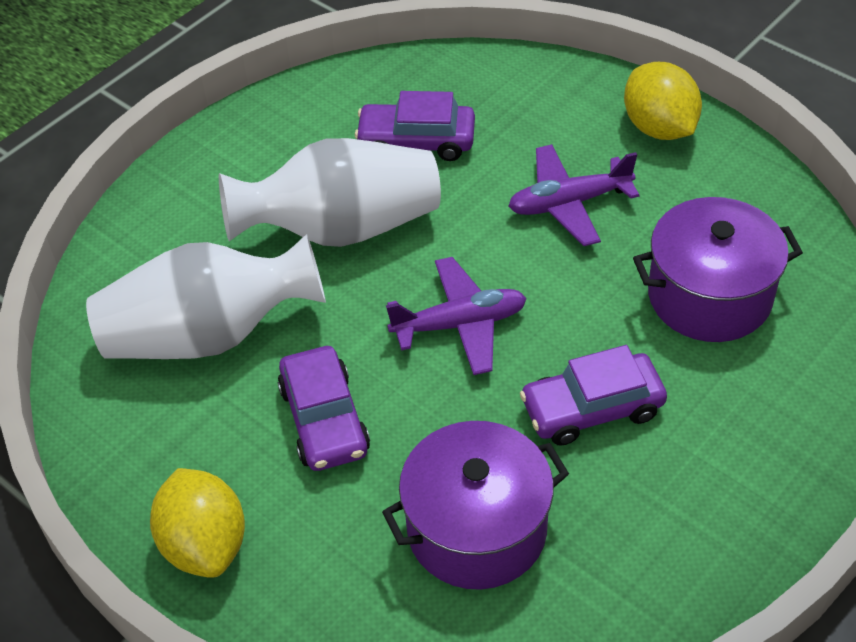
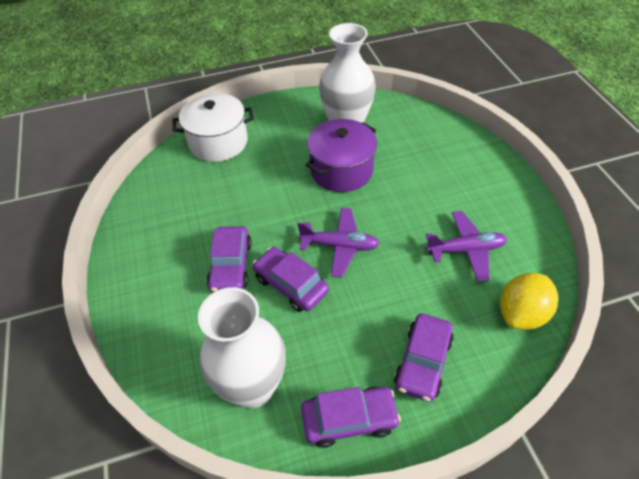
purple car: [278,346,370,471] [355,91,475,161] [520,345,667,446] = 3 -> [207,226,252,293] [252,247,329,312] [301,387,401,448] [394,313,454,402] = 4
purple pot: [382,421,569,590] [633,197,803,342] = 2 -> [306,119,377,192] = 1
white pot: none = 0 -> [172,93,254,162] = 1
yellow lemon: [150,468,245,578] [624,62,702,140] = 2 -> [500,273,558,330] = 1

